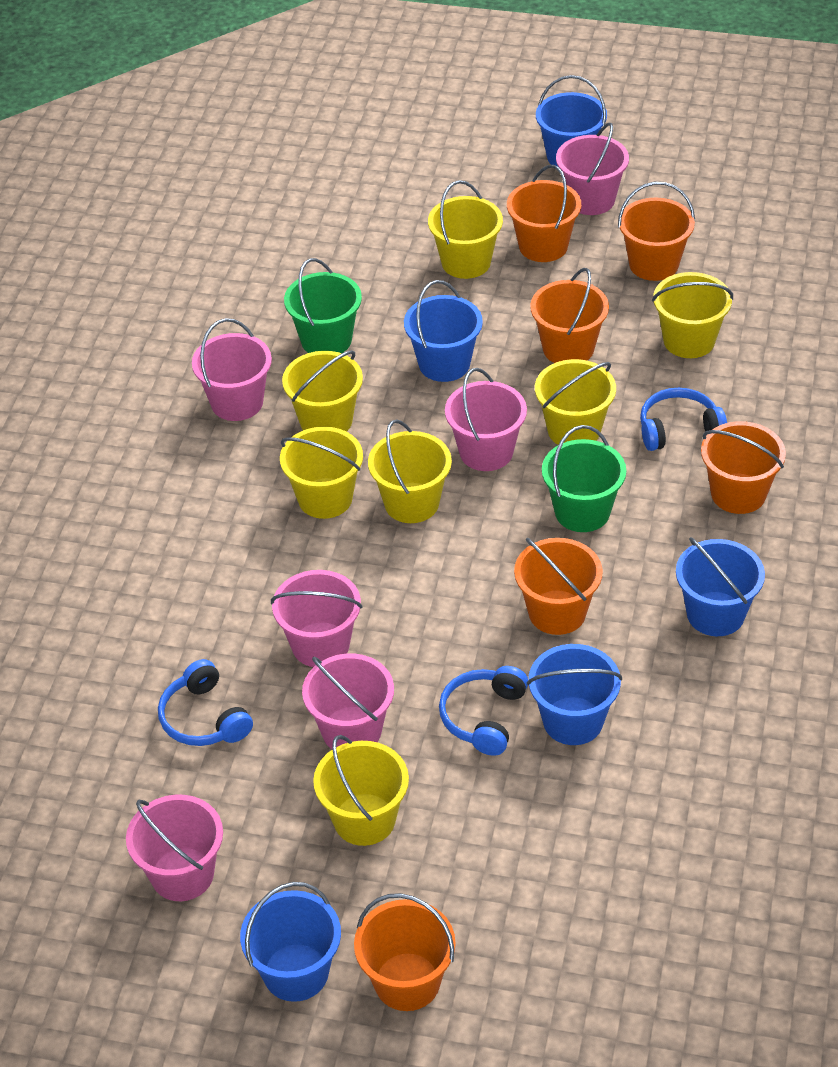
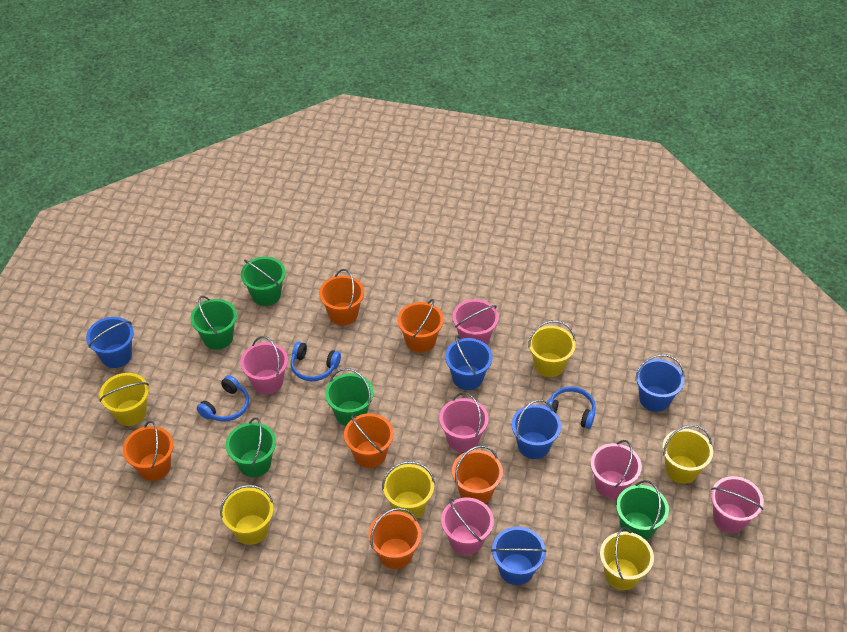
green bucket: [284,258,362,353] [542,425,626,532] = 2 -> [191,296,237,350] [226,417,276,477] [241,257,286,306] [325,368,374,426] [616,480,669,540] = 5
yellow bucket: [280,427,363,519] [282,350,363,432] [313,735,409,846] [368,419,452,523] [428,180,503,279] [535,359,616,445] [652,272,733,358] = 7 -> [99,373,149,426] [220,485,273,545] [382,461,435,519] [528,320,576,377] [600,527,654,590] [662,425,713,484] = 6

